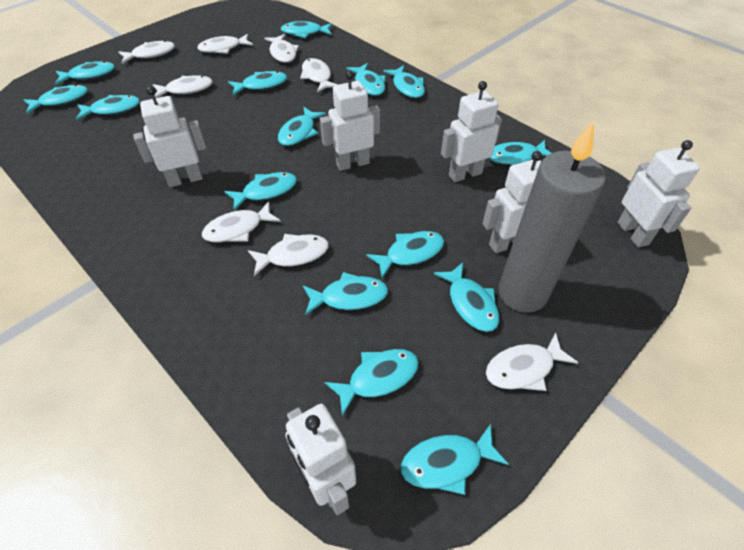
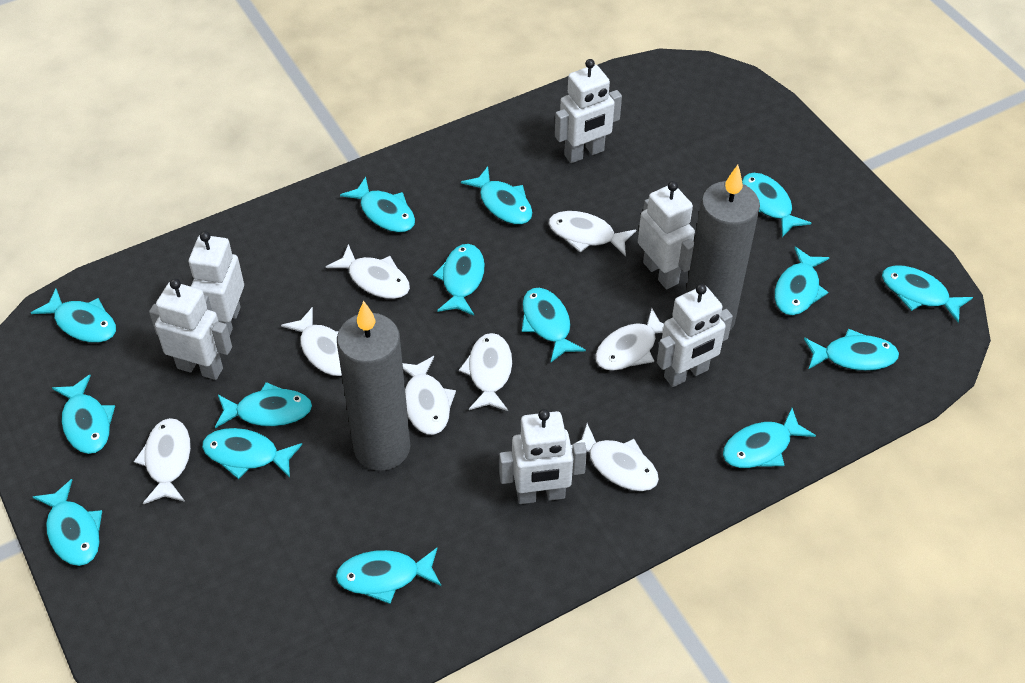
grey candle: [499,121,606,313] = 1 -> [337,301,411,471] [686,165,760,330] = 2

